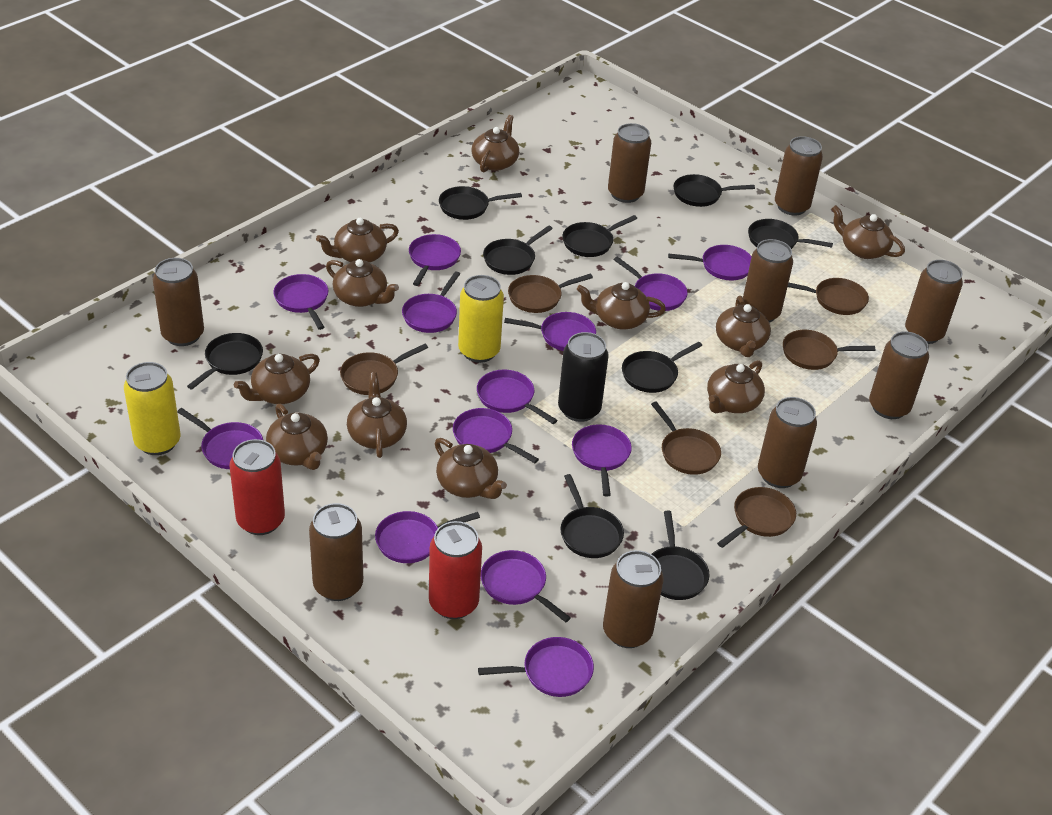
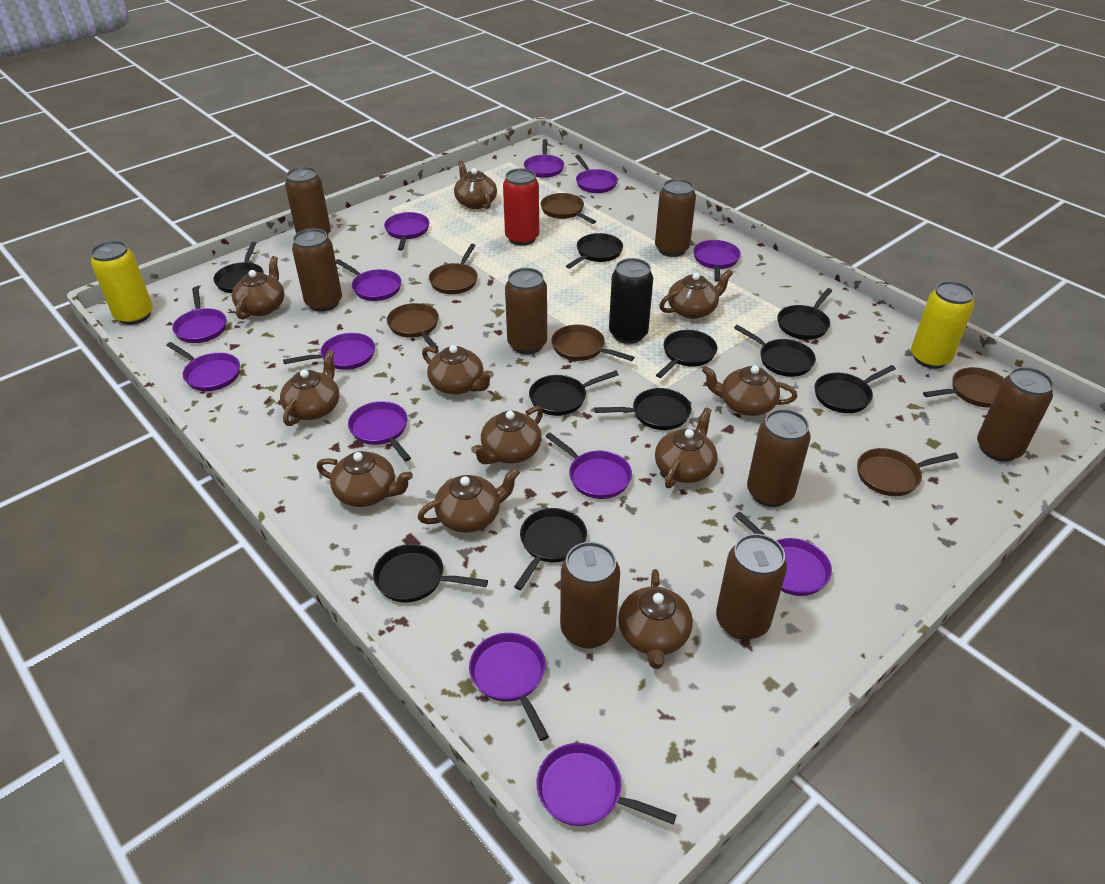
black pan: [187,333,263,389] [439,186,522,220] [483,225,553,275] [560,474,624,558] [562,215,637,257] [622,342,702,393] [651,511,710,600] [674,174,755,207] [748,219,833,249] = 9 -> [213,242,264,293] [373,544,488,603] [514,508,587,590] [529,370,619,416] [566,233,623,269] [595,388,691,430] [656,330,717,378] [734,325,816,377] [778,288,832,340] [814,365,896,413] = 10
brown can: [153,258,204,346] [309,503,363,601] [603,550,664,648] [608,123,651,203] [743,239,793,323] [758,397,817,488] [775,136,823,216] [869,331,929,419] [905,260,963,344] = 9 -> [285,167,331,237] [292,228,342,312] [505,268,547,354] [560,542,620,649] [655,179,696,257] [716,534,787,640] [747,409,811,507] [977,367,1054,462] = 8
red can: [229,439,285,535] [429,521,482,619] = 2 -> [503,168,539,246] = 1

